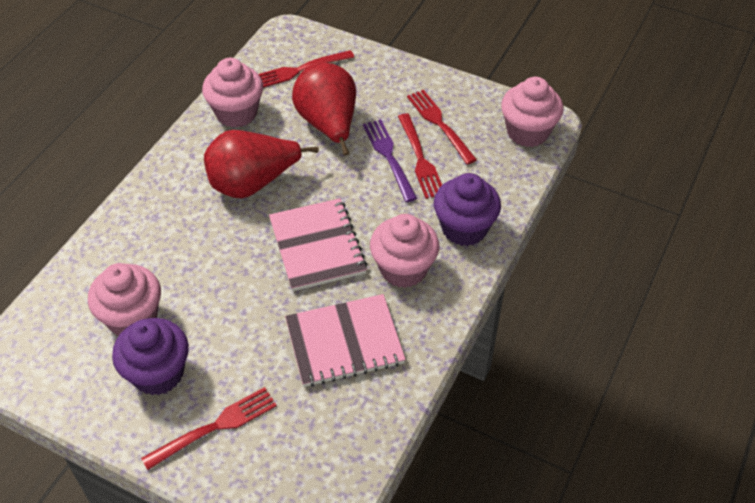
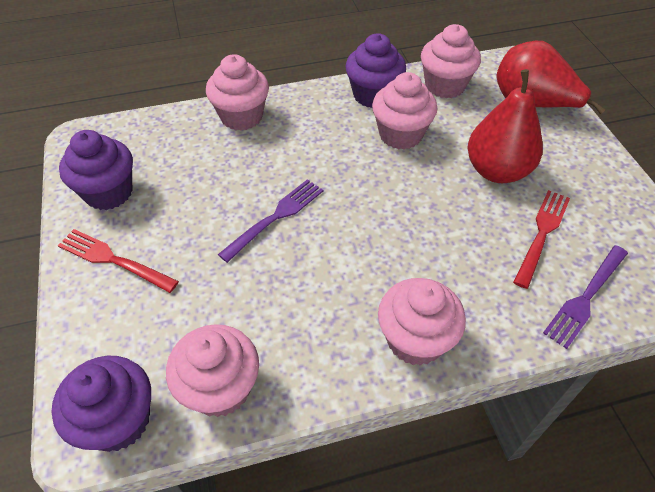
pink cupcake: [88,263,161,336] [202,58,263,128] [370,214,439,288] [501,77,564,147] = 4 -> [166,324,259,417] [206,54,269,131] [372,72,437,150] [378,278,466,366] [421,24,481,98] = 5
pink notebook: [269,198,367,291] [285,294,406,387] = 2 -> none = 0
purple cupcake: [112,318,189,395] [434,173,501,246] = 2 -> [51,356,151,452] [59,130,133,210] [345,33,406,108] = 3
purple fork: [363,119,417,202] = 1 -> [218,179,323,263] [543,245,628,349] = 2
red fork: [141,387,277,470] [259,50,354,88] [398,113,442,199] [407,90,477,165] = 4 -> [57,229,179,293] [513,190,570,289] = 2

